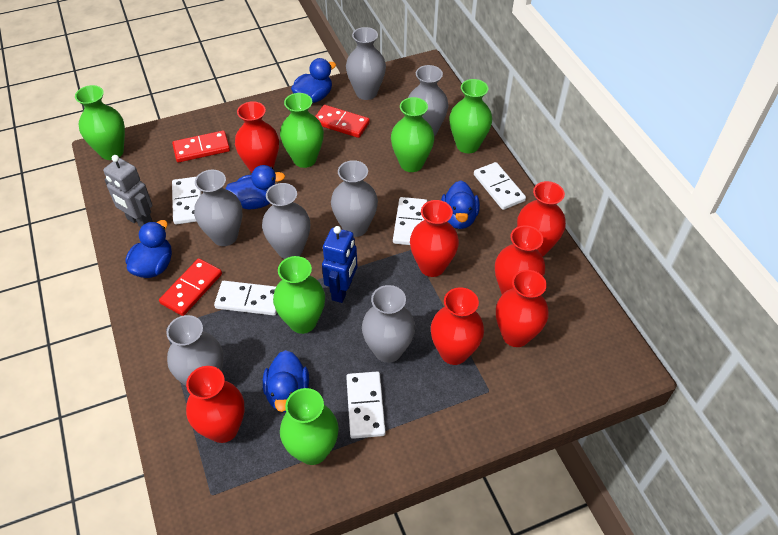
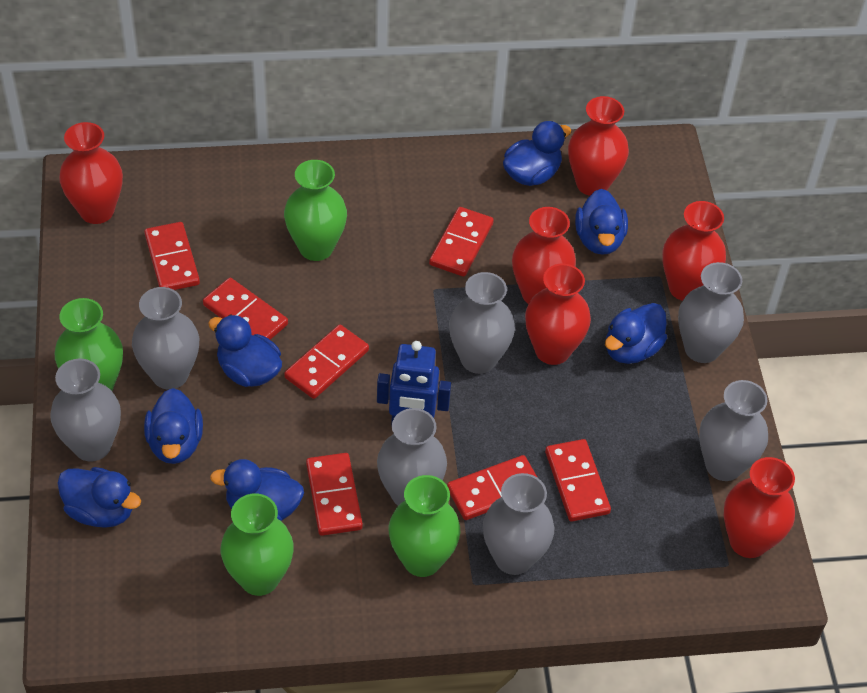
blue duck: [126,220,172,278] [225,165,285,209] [263,350,309,412] [291,58,336,103] [441,180,480,229] = 5 -> [58,467,141,528] [144,388,203,464] [208,314,282,387] [210,459,304,521] [503,121,571,186] [575,189,628,255] [605,303,667,364] = 7
green vase: [75,85,125,160] [273,256,325,334] [280,93,324,168] [280,388,339,465] [391,97,435,172] [449,79,492,153] = 6 -> [55,298,123,391] [221,493,294,596] [284,160,347,261] [389,475,460,577] = 4
grey robot: [103,155,153,227] = 1 -> none = 0
red domino: [159,258,222,316] [172,130,230,162] [315,105,370,138] = 3 -> [144,222,200,290] [203,278,288,340] [284,325,369,399] [306,453,363,536] [429,207,494,277] [447,455,538,520] [545,439,611,522] = 7
red vase: [186,366,245,443] [235,101,279,173] [410,200,459,277] [431,287,484,365] [495,225,545,295] [496,270,549,347] [517,181,566,256] = 7 -> [59,122,123,224] [512,207,576,304] [525,264,591,365] [568,96,629,196] [662,201,726,301] [724,457,795,558] = 6
white domino: [172,177,202,224] [214,281,277,315] [346,372,386,439] [393,197,427,245] [474,162,526,210] = 5 -> none = 0

